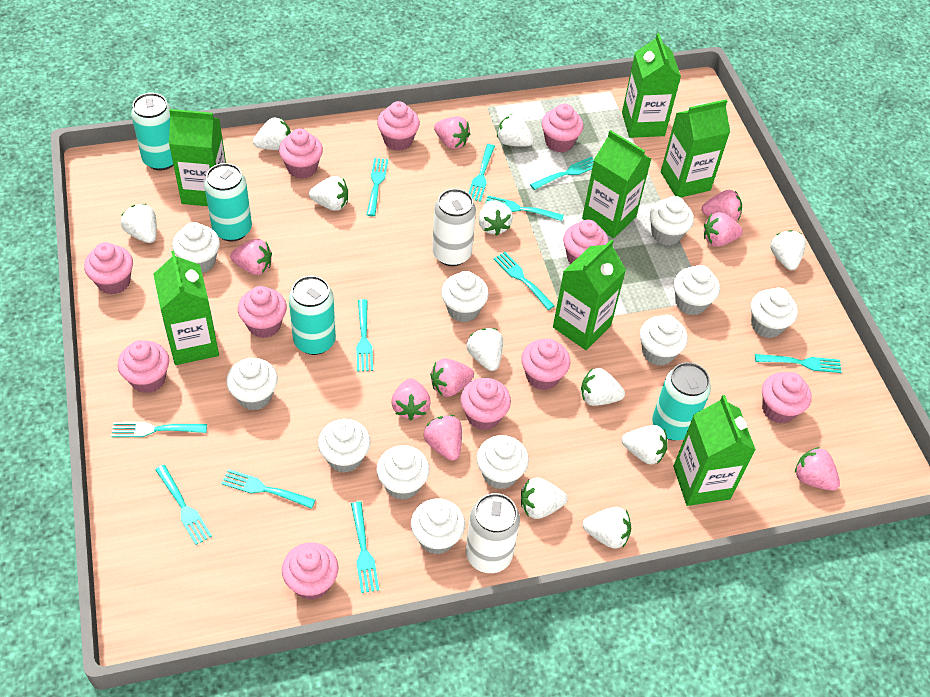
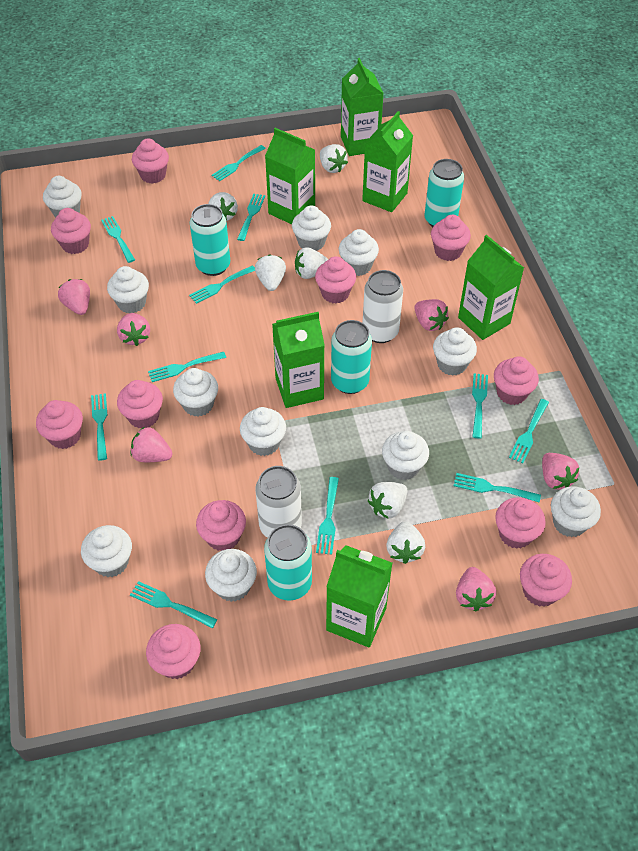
green carton: [153,251,219,365] [169,109,226,206] [553,239,626,350] [582,130,651,238] [622,33,681,138] [661,99,730,197] [673,395,756,506] = 7 -> [265,128,315,224] [272,312,325,408] [326,545,392,648] [341,58,384,156] [362,111,413,212] [458,235,524,340] = 6
pink strawberry: [230,239,272,275] [391,379,431,420] [424,415,462,461] [430,358,474,397] [434,116,470,149] [702,190,742,221] [704,212,743,247] [795,447,840,491] = 8 -> [58,279,90,315] [117,313,150,346] [131,427,172,462] [414,299,449,331] [456,567,496,612] [542,453,579,490] = 6
white strawberry: [121,204,157,243] [253,117,291,150] [309,176,348,211] [467,328,503,371] [479,200,513,236] [497,113,534,147] [521,478,568,519] [581,368,625,406] [583,507,631,549] [621,425,668,465] [770,230,806,270] = 11 -> [208,192,238,221] [255,254,286,291] [295,247,329,279] [320,144,348,173] [367,482,407,519] [386,521,425,564] = 6

